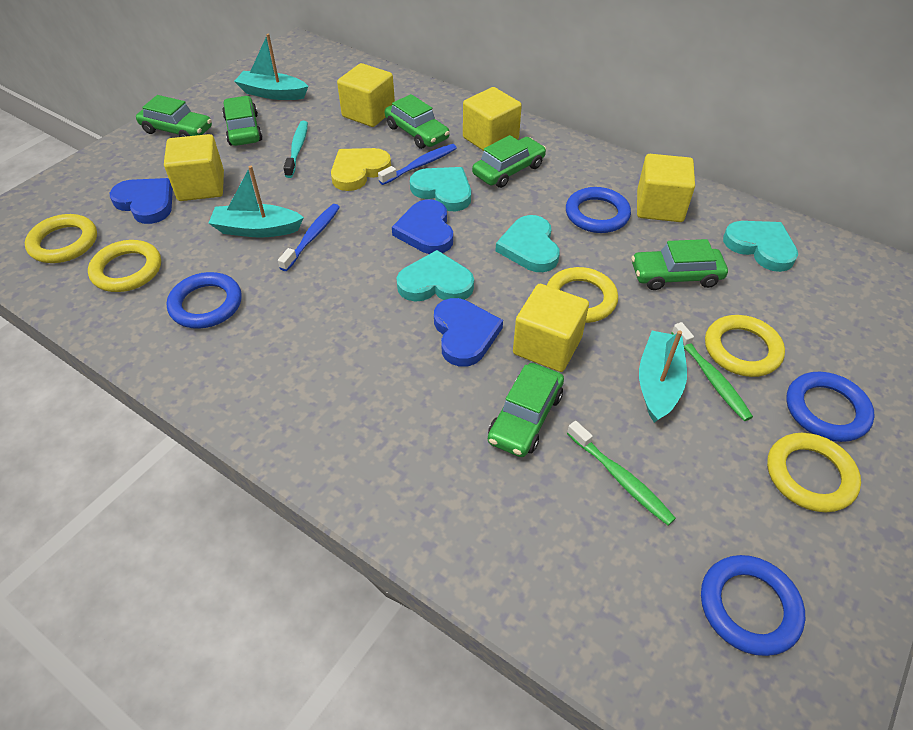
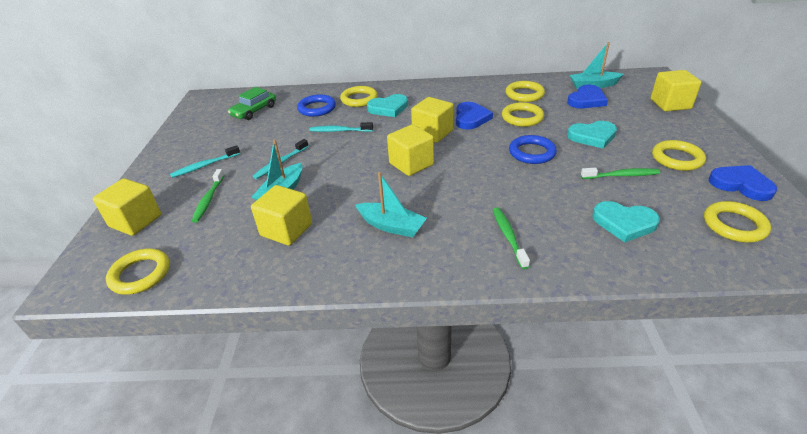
blue ring: [167,272,242,329] [566,187,631,233] [701,555,805,656] [786,372,875,442] = 4 -> [297,94,336,117] [509,135,557,164] = 2
blue toothbrush: [278,204,340,271] [378,144,457,185] = 2 -> none = 0
green car: [136,95,212,137] [222,96,263,146] [385,94,450,149] [472,135,546,188] [488,363,564,457] [631,239,728,290] = 6 -> [228,87,276,120] = 1
green toothbrush: [567,421,676,525] [672,322,753,421] = 2 -> [192,169,225,223] [493,207,530,269] [581,168,660,179] = 3
turquoise heart: [396,250,474,302] [410,167,471,211] [496,215,560,272] [723,221,798,272] = 4 -> [367,94,408,117] [567,121,617,149] [592,201,660,242] = 3
turquoise toothbrush: [283,121,308,178] = 1 -> [170,145,240,178] [252,139,309,179] [309,122,373,132] = 3
yellow heart: [331,148,391,191] = 1 -> none = 0
yellow ring: [25,214,97,263] [88,240,161,292] [547,267,618,323] [705,315,785,377] [767,433,861,512] = 5 -> [106,249,170,295] [340,86,378,107] [502,102,544,127] [505,81,545,102] [652,140,706,171] [704,201,771,242] = 6

